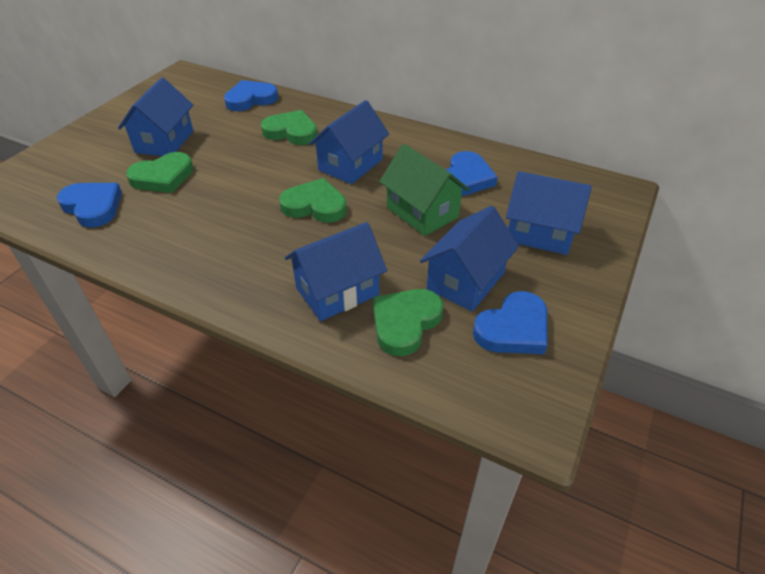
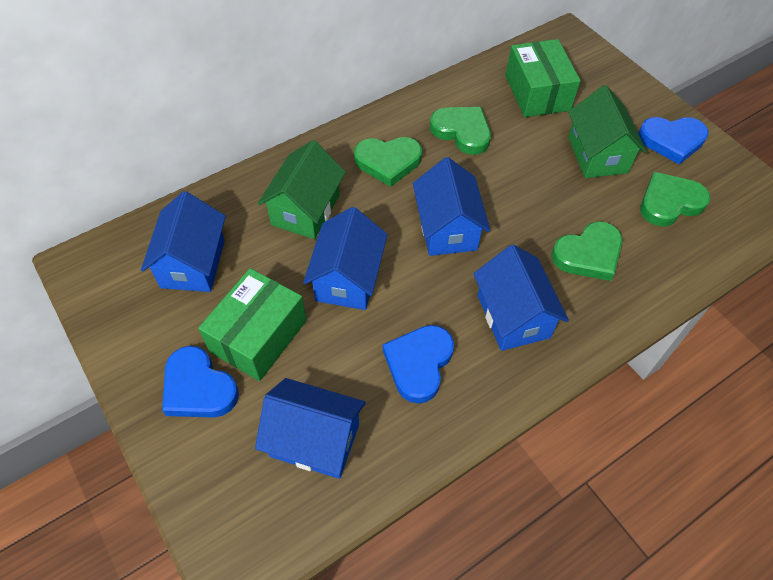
blue heart: [57,183,122,228] [224,80,278,111] [446,151,498,196] [473,291,548,354] = 4 -> [162,346,239,417] [383,325,454,403] [638,117,709,165] = 3
green box: none = 0 -> [198,268,307,381] [505,39,581,117] = 2
green house: [379,144,470,236] = 1 -> [258,140,346,239] [568,85,647,178] = 2

